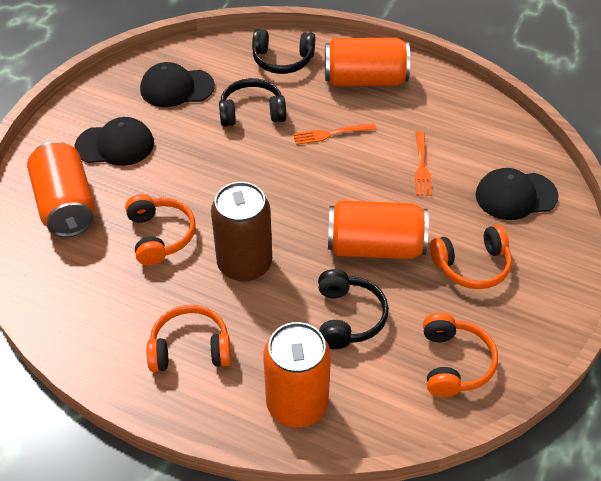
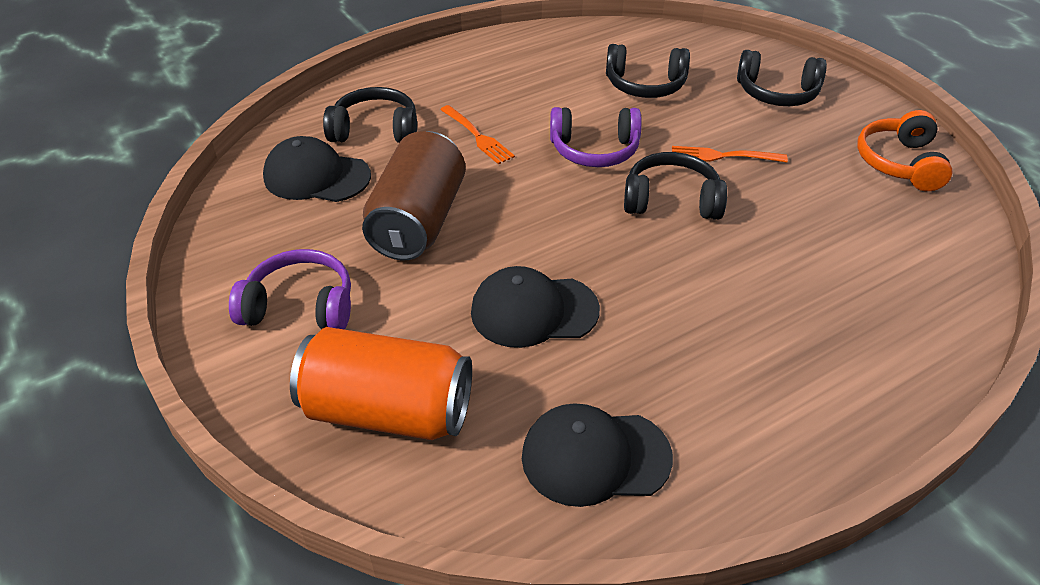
black headphones: [219,78,286,127] [252,29,315,74] [318,269,389,349] = 3 -> [323,87,417,143] [606,44,690,98] [624,152,727,220] [737,50,827,106] = 4
orange can: [27,141,95,237] [263,322,331,427] [325,38,410,86] [328,200,429,259] = 4 -> [290,327,472,440] = 1
orange headphones: [125,194,196,266] [147,305,231,372] [423,313,498,397] [430,225,512,289] = 4 -> [857,110,953,191] = 1
purple headphones: none = 0 -> [229,249,351,330] [550,107,642,167] = 2

